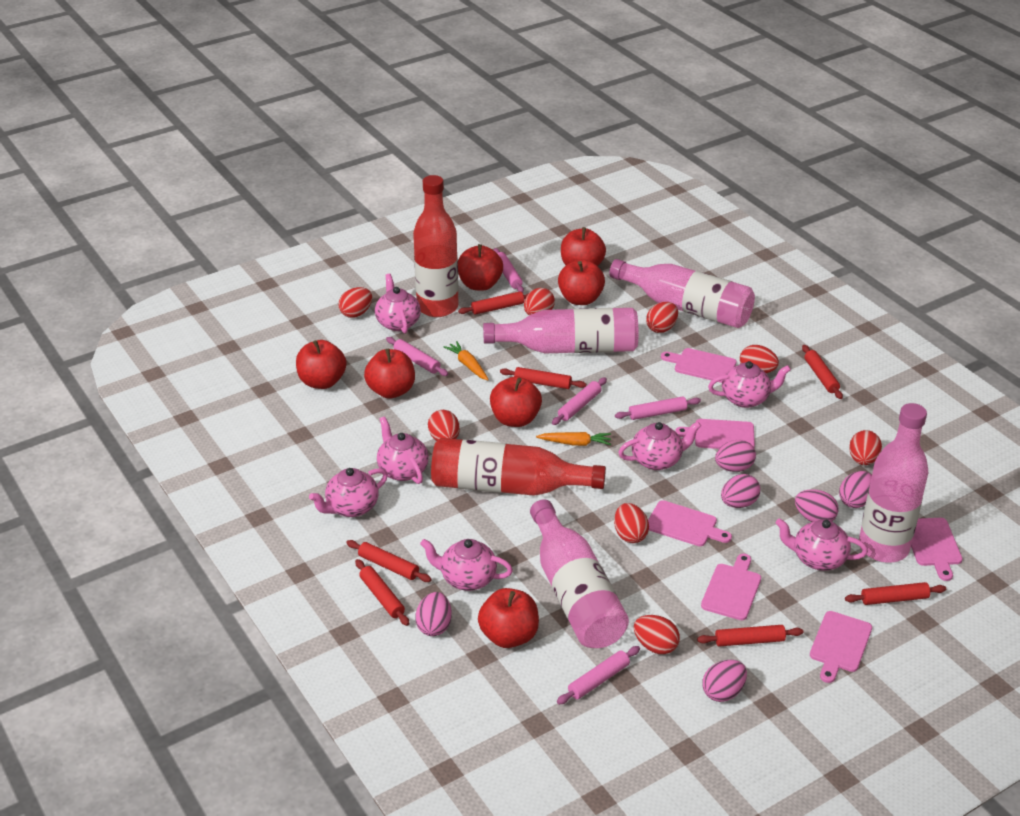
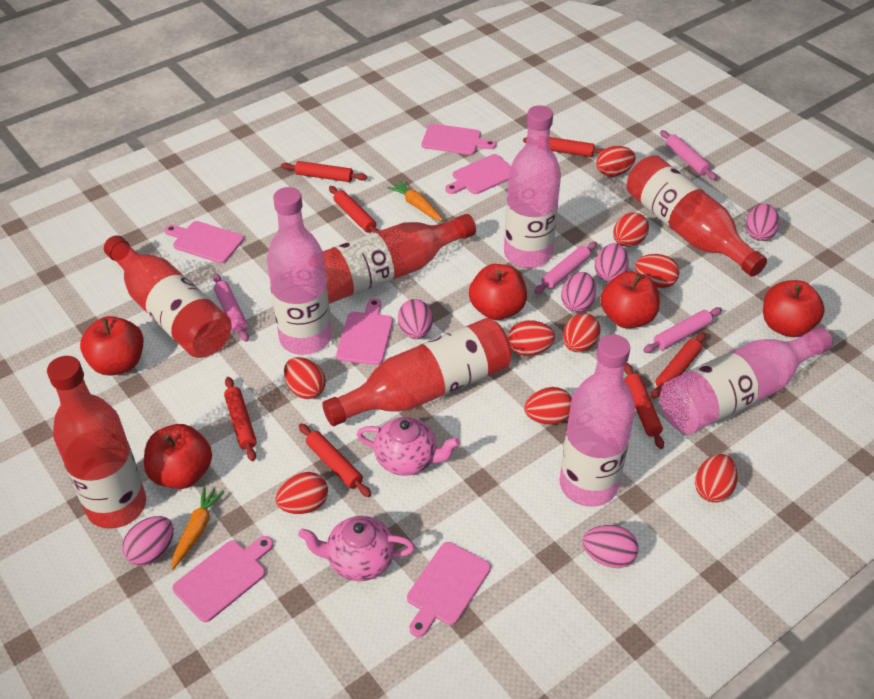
pink rolling pin: [386,337,448,376] [494,248,524,293] [552,377,607,425] [557,646,640,704] [615,396,701,420] = 5 -> [213,274,249,342] [534,242,597,294] [643,307,722,353] [660,130,717,180] = 4
pink teapot: [309,468,388,517] [375,274,421,334] [377,416,429,484] [420,539,513,591] [618,421,701,470] [708,361,791,408] [776,518,868,571] = 7 -> [298,516,415,581] [357,417,460,476] = 2
red apple: [296,340,346,389] [364,349,415,399] [458,244,503,291] [478,588,539,648] [490,376,542,427] [558,259,605,305] [561,227,606,266] = 7 -> [80,316,144,376] [144,424,212,489] [469,264,527,320] [601,271,660,328] [763,280,825,337] = 5
red bottle: [413,175,459,317] [431,438,606,496] = 2 -> [47,356,146,529] [104,235,232,358] [322,318,512,426] [323,214,476,304] [627,155,767,277] = 5
red egg: [339,287,372,318] [428,410,460,441] [524,288,555,315] [614,503,649,543] [634,615,680,654] [646,302,678,333] [740,345,779,374] [849,430,882,465] = 8 -> [275,472,328,514] [284,357,326,399] [508,320,555,356] [524,387,572,425] [563,313,601,352] [596,146,636,177] [613,212,649,247] [635,254,680,288] [695,454,738,503] = 9

